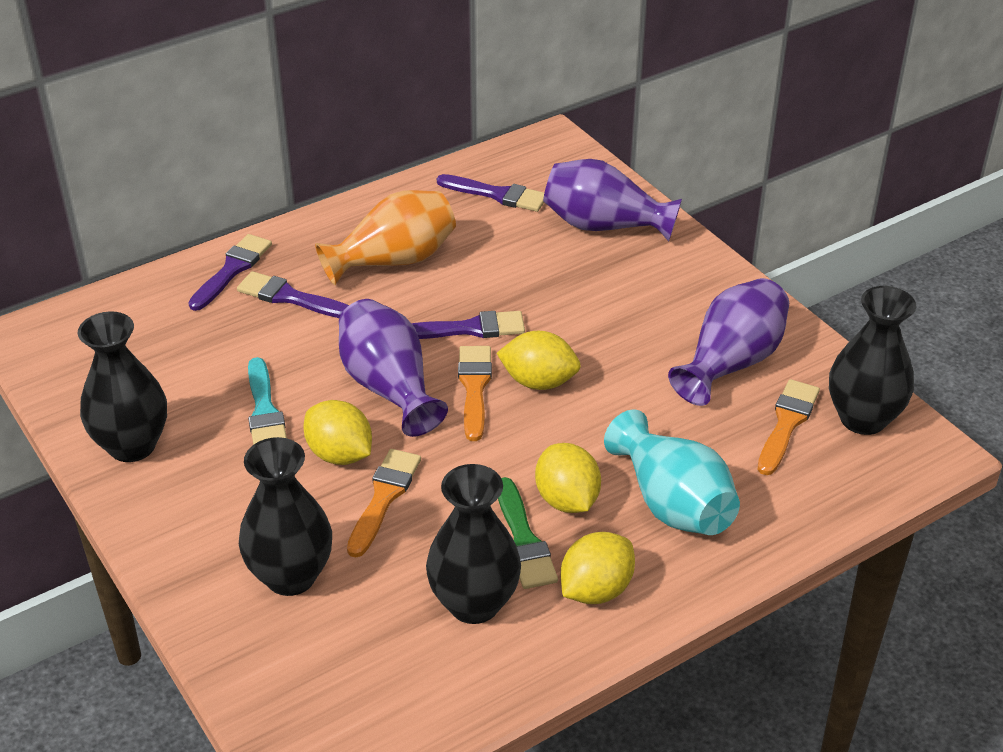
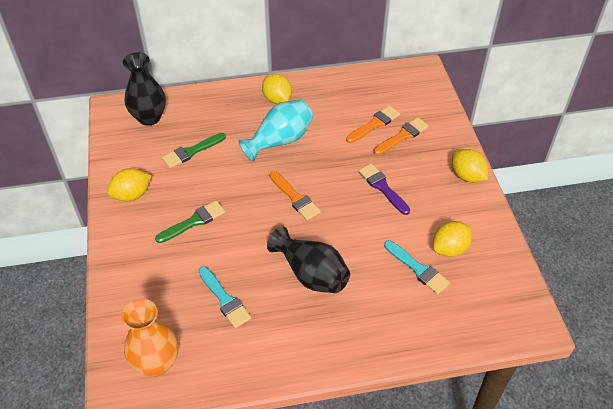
black vase: [78,311,167,462] [239,437,332,596] [426,464,521,624] [829,286,916,435] = 4 -> [123,52,166,126] [267,227,350,293] = 2
green brush: [498,477,558,589] = 1 -> [155,201,225,243] [162,133,226,168] = 2
purple brush: [188,234,272,311] [237,271,349,318] [412,311,525,339] [437,174,544,212] = 4 -> [358,163,410,215] = 1
purple vase: [339,299,448,437] [543,159,682,241] [668,278,789,406] = 3 -> none = 0
turquoise brush: [248,357,287,445] = 1 -> [198,266,251,328] [384,240,450,294] = 2

